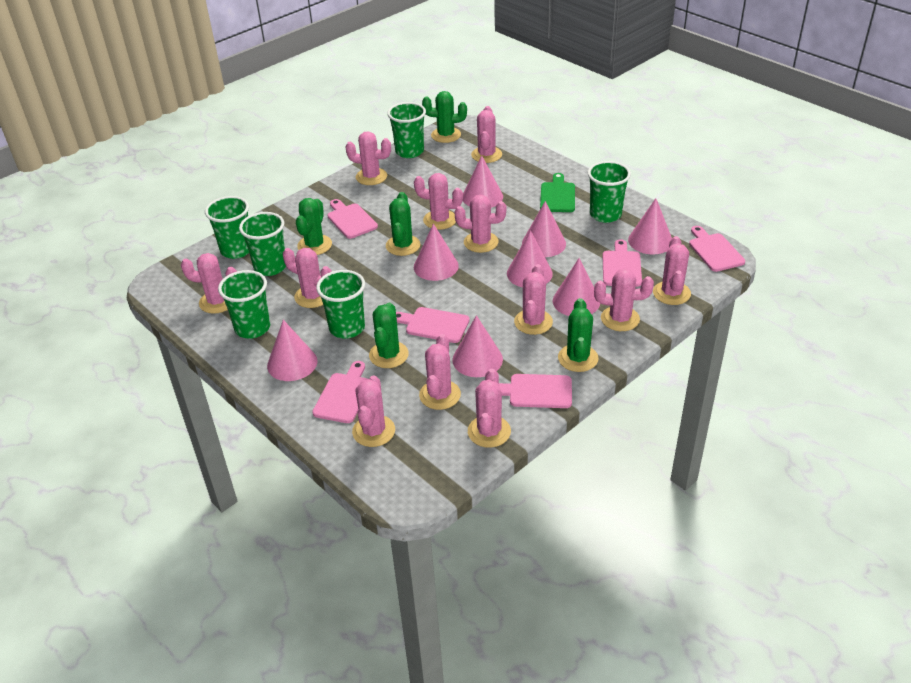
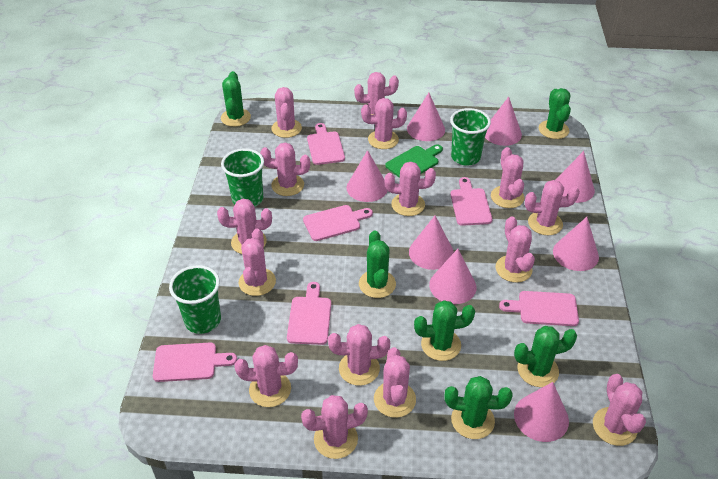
green cactus: [296,198,332,255] [369,303,409,368] [386,192,420,256] [422,91,467,143] [558,298,598,372] = 5 -> [221,71,251,127] [359,230,396,298] [414,300,475,361] [444,376,512,439] [514,326,577,387] [539,88,571,139] = 6
green cup: [205,196,249,259] [218,270,270,339] [239,212,286,276] [316,270,365,339] [387,102,426,158] [588,161,631,223] = 6 -> [169,265,221,334] [221,148,264,207] [450,108,491,166] = 3
pink cactus: [181,253,237,314] [283,248,332,308] [345,131,391,185] [352,375,395,447] [414,173,463,230] [419,334,461,410] [455,195,507,253] [468,369,511,448] [471,106,502,163] [514,264,553,335] [594,269,654,331] [653,236,691,305] = 12 -> [217,199,272,254] [234,345,298,407] [238,228,276,296] [260,142,310,196] [271,87,302,138] [301,395,368,459] [328,324,390,386] [354,72,399,115] [361,98,407,149] [374,347,416,418] [385,162,436,216] [491,147,524,208] [496,217,535,283] [525,180,580,235] [593,374,646,446] = 15

